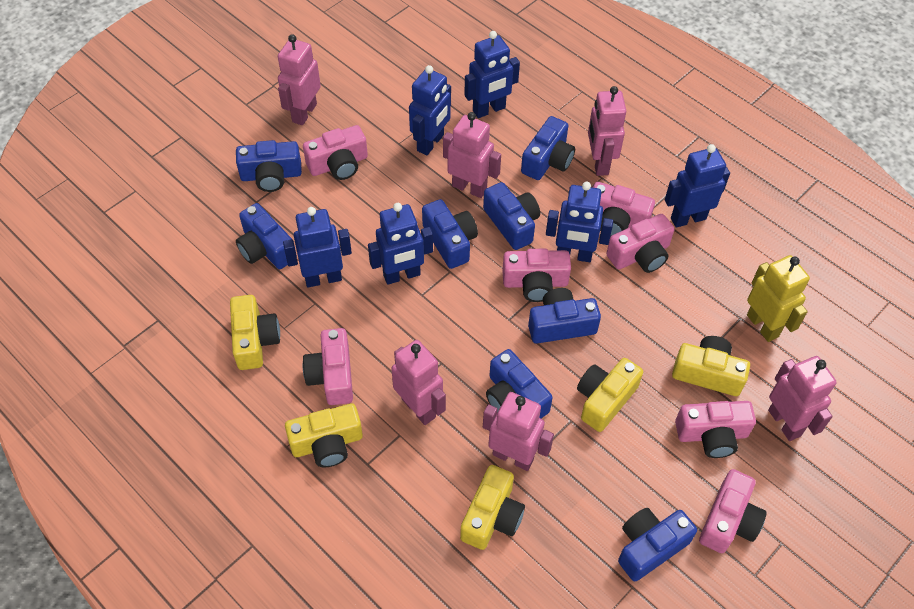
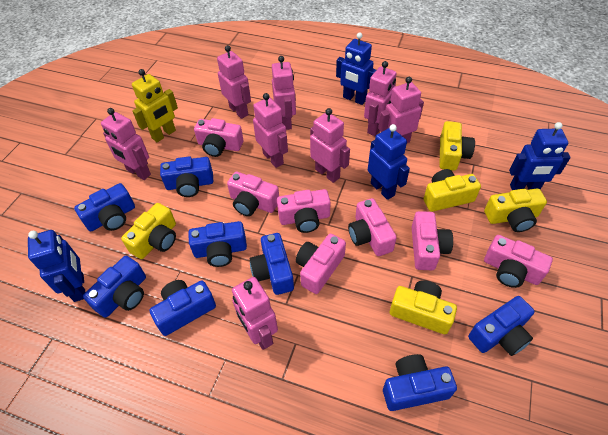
blue robot: [283,207,352,288] [368,203,433,285] [409,65,451,155] [464,31,520,118] [546,182,613,262] [665,144,730,228] = 6 -> [28,230,85,302] [336,32,376,105] [368,124,410,200] [509,122,571,190] = 4
pink robot: [278,34,321,125] [391,340,446,425] [443,112,501,198] [483,392,554,471] [588,86,626,176] [768,356,837,441] = 6 -> [101,108,151,180] [217,45,251,119] [232,277,278,350] [253,93,288,168] [272,56,296,130] [310,108,350,183] [364,61,397,136] [378,77,424,143] = 8

